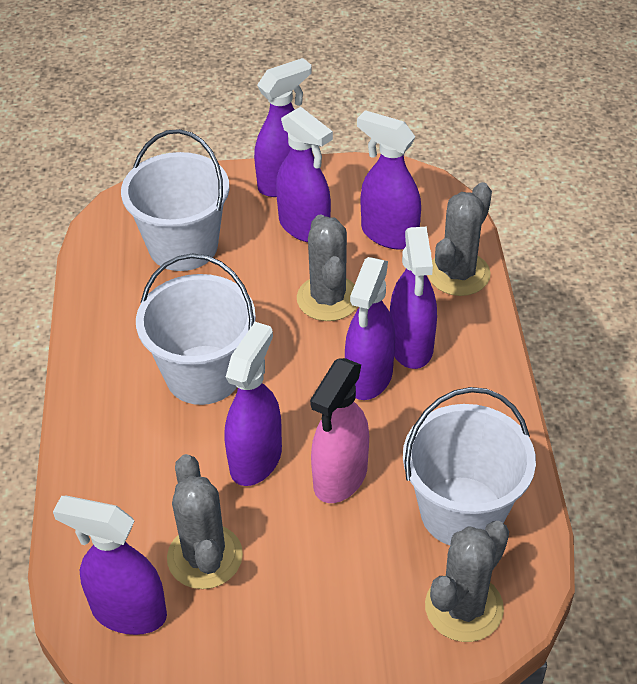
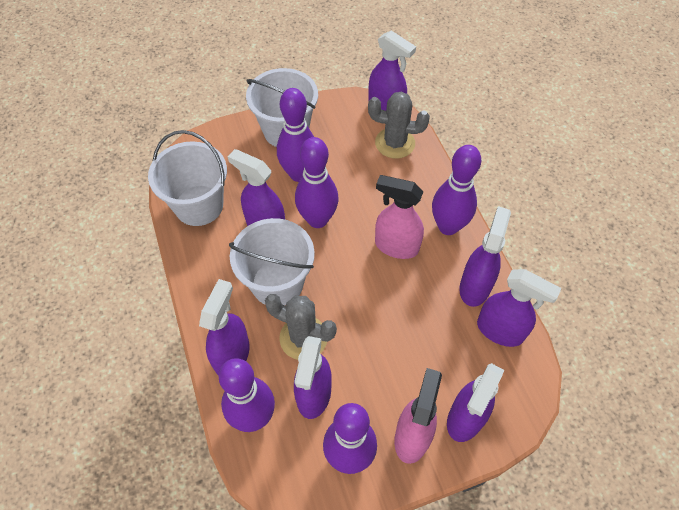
grey cactus: [167,454,243,589] [297,214,357,321] [425,521,509,642] [428,182,492,296] = 4 -> [265,294,337,360] [368,91,430,159] = 2
pink spray bottle: [310,358,369,503] = 1 -> [375,175,424,259] [394,368,442,464] = 2
purple bowling pin: none = 0 -> [219,358,275,432] [277,88,314,182] [295,137,339,228] [323,403,377,474] [432,145,481,235] = 5

